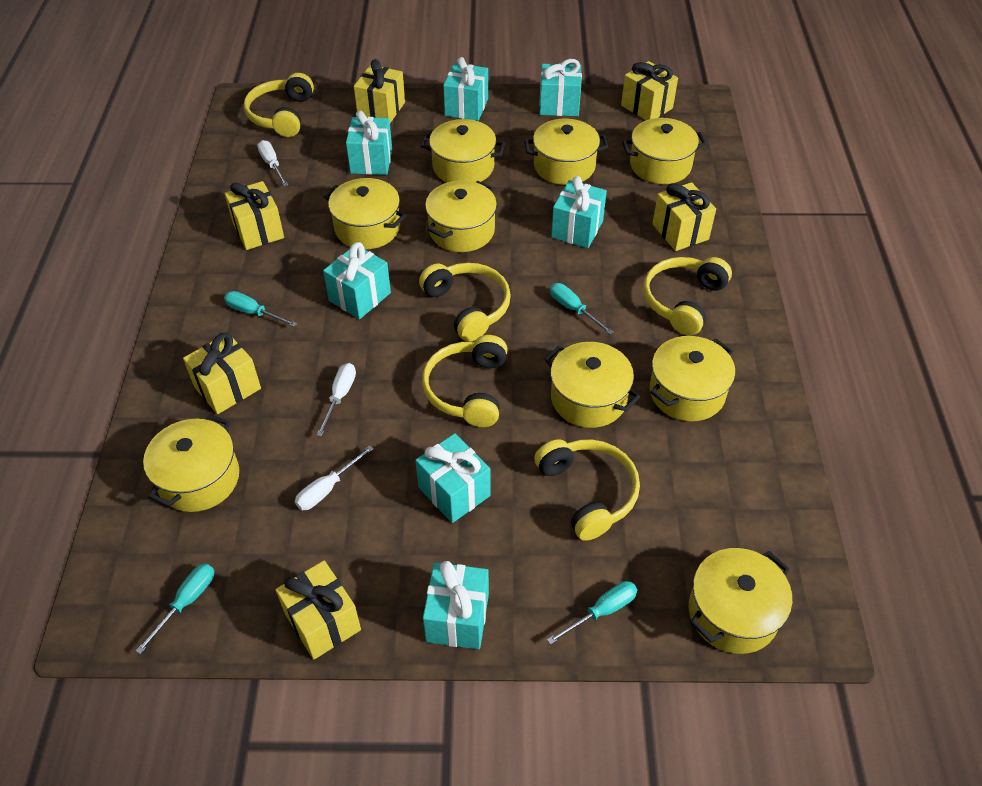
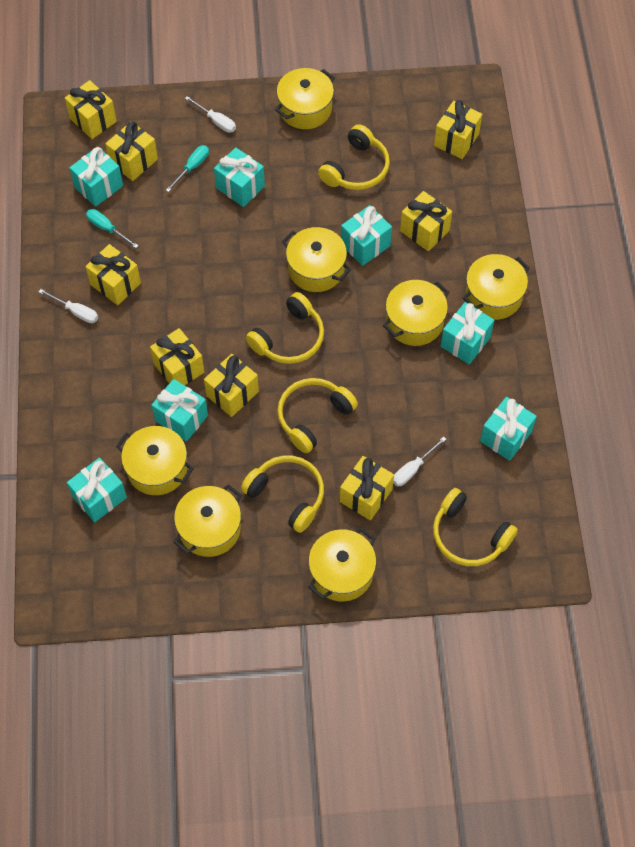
turquoise screwdriver: [136,563,214,654] [224,291,297,327] [547,581,637,645] [550,283,614,335] = 4 -> [86,209,139,248] [166,145,209,192] = 2
yellow gift: [183,332,261,414] [224,181,284,250] [275,561,361,660] [354,59,405,123] [621,61,678,120] [652,182,716,251] = 6 -> [65,80,117,139] [85,244,141,305] [105,121,158,181] [150,328,204,385] [204,354,259,417] [340,456,394,521] [400,191,452,251] [434,100,482,159] = 8
yellow pot: [143,414,239,512] [324,178,406,250] [421,119,505,182] [425,180,497,252] [524,119,609,185] [545,342,640,428] [622,118,707,184] [650,336,735,422] [689,548,792,654] = 9 -> [116,426,194,495] [173,484,242,557] [275,68,335,129] [282,227,351,292] [308,527,376,601] [383,280,449,346] [463,254,530,320] = 7

